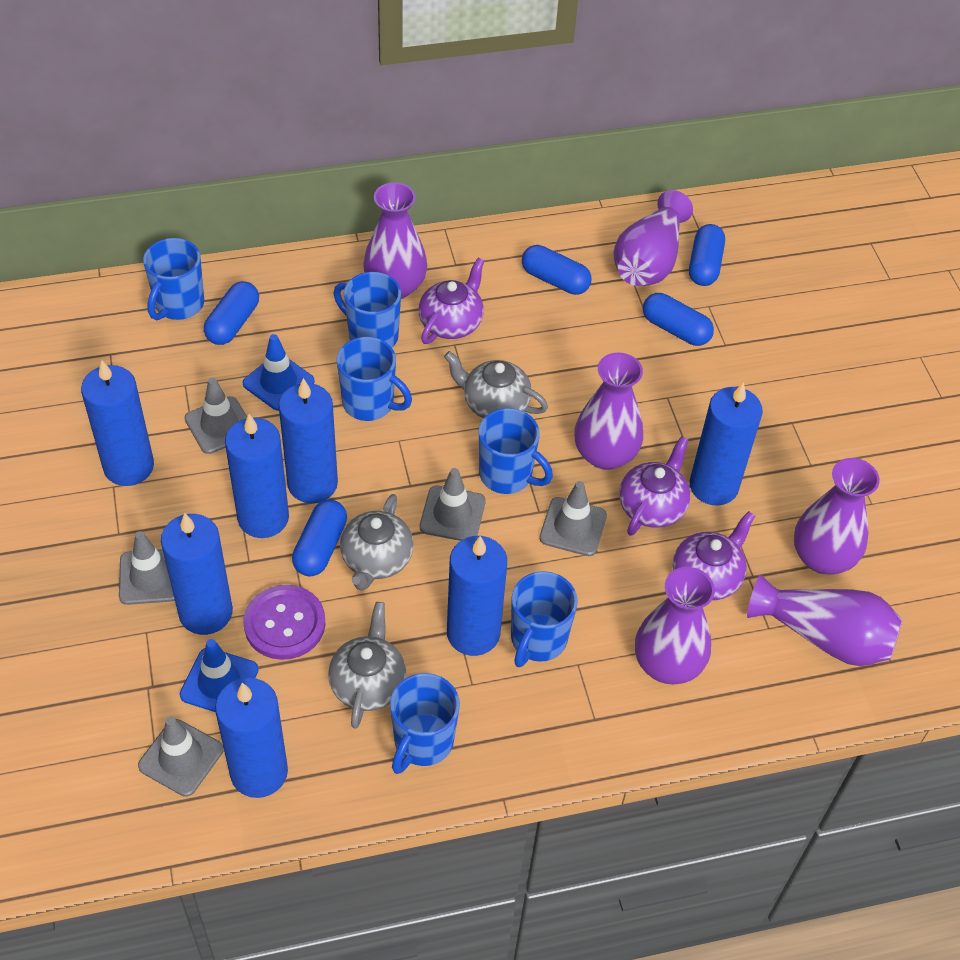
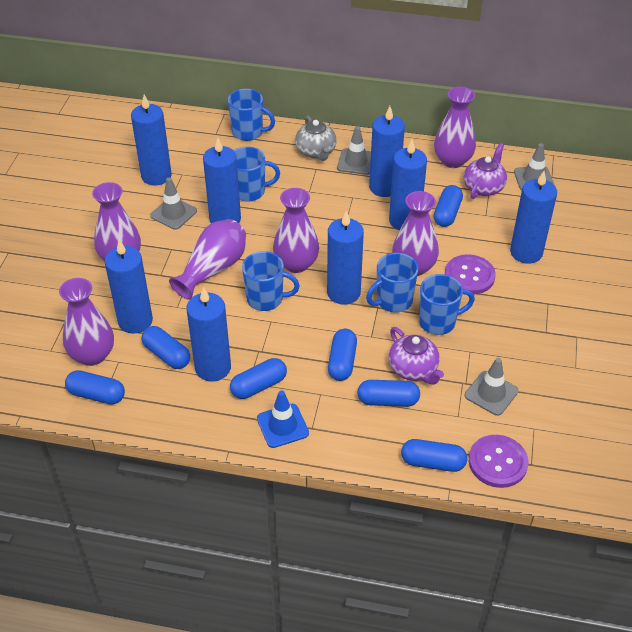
blue candle: [81,360,154,486] [161,513,233,635] [215,678,288,798] [225,414,289,538] [279,378,338,503] [447,536,507,656] [690,382,763,505] = 7 -> [105,240,153,333] [131,95,172,185] [186,287,231,382] [203,138,241,223] [327,211,364,305] [369,106,405,197] [389,139,427,230] [510,171,557,264] = 8
blue capsule: [204,281,259,345] [292,500,347,576] [522,245,592,295] [643,293,714,346] [689,224,725,286] = 5 -> [65,370,125,405] [142,326,190,369] [230,358,287,399] [328,329,357,381] [357,380,420,407] [401,439,467,472] [434,185,463,227] = 7
blue mug: [143,238,204,320] [334,272,401,347] [337,337,412,421] [390,673,460,774] [479,408,553,494] [511,571,578,667] = 6 -> [228,89,275,141] [234,147,280,202] [242,251,300,311] [366,253,418,313] [419,274,475,335] = 5
blue traffic cone: [180,639,259,712] [243,334,315,411] = 2 -> [257,391,309,448] = 1
grey teapot: [328,602,406,729] [340,494,414,590] [444,351,548,419] = 3 -> [295,116,337,161] = 1
grey traffic cone: [119,531,175,605] [138,716,223,797] [185,378,247,454] [420,468,486,541] [539,481,607,556] = 5 -> [150,178,197,230] [337,126,371,175] [465,358,519,416] [514,143,554,191] = 4
purple button: [244,585,325,660] = 1 -> [445,254,496,294] [469,435,528,488] = 2
purple teapot: [419,258,484,344] [619,436,691,536] [673,511,755,600] = 3 -> [389,327,444,385] [464,143,507,199] = 2

